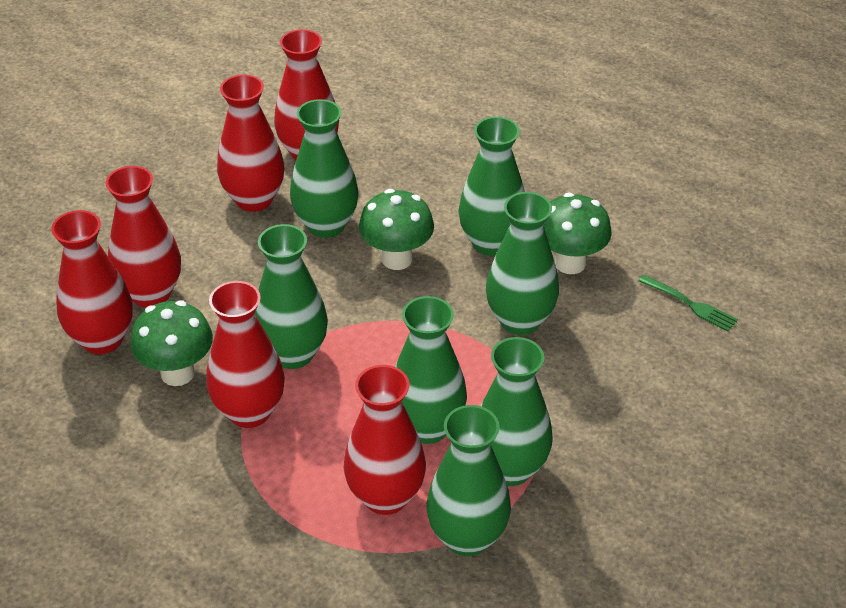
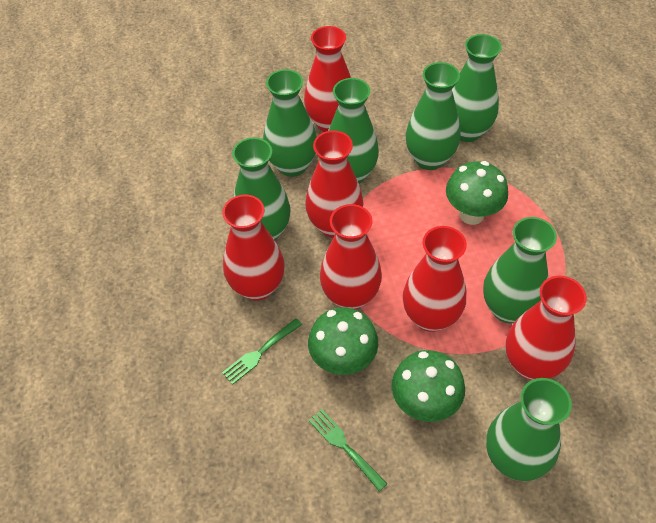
green fork: [638,275,738,331] = 1 -> [222,318,302,385] [308,409,387,491] = 2

